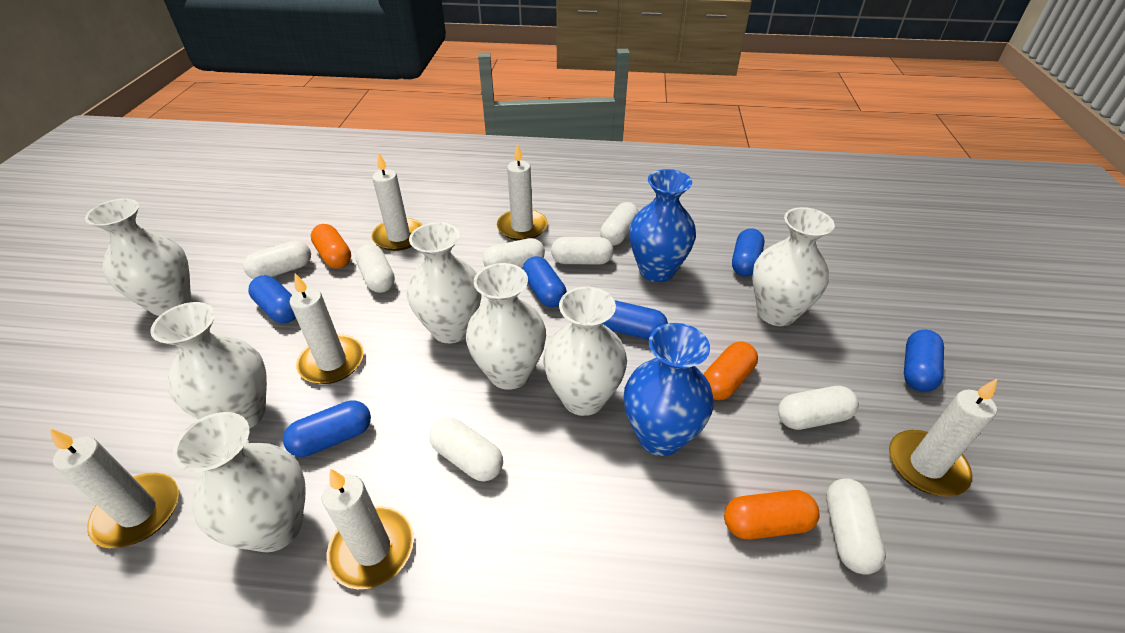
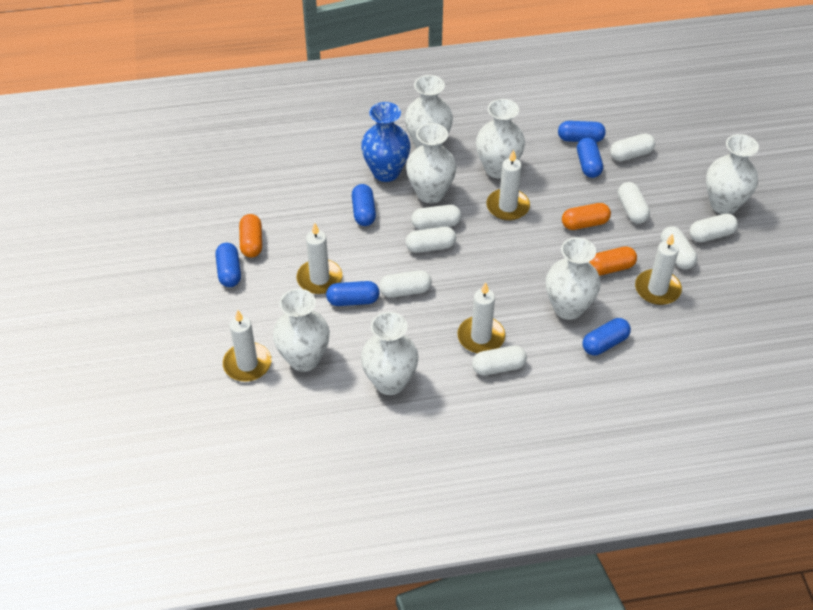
blue vase: [624,323,714,456] [629,169,696,282] = 2 -> [361,102,410,182] = 1
white candle: [49,428,179,548] [290,273,364,384] [322,468,414,589] [371,153,422,251] [497,143,548,241] [889,379,997,497] = 6 -> [223,310,271,382] [297,223,342,294] [457,282,505,353] [486,149,530,221] [635,233,682,305] = 5

